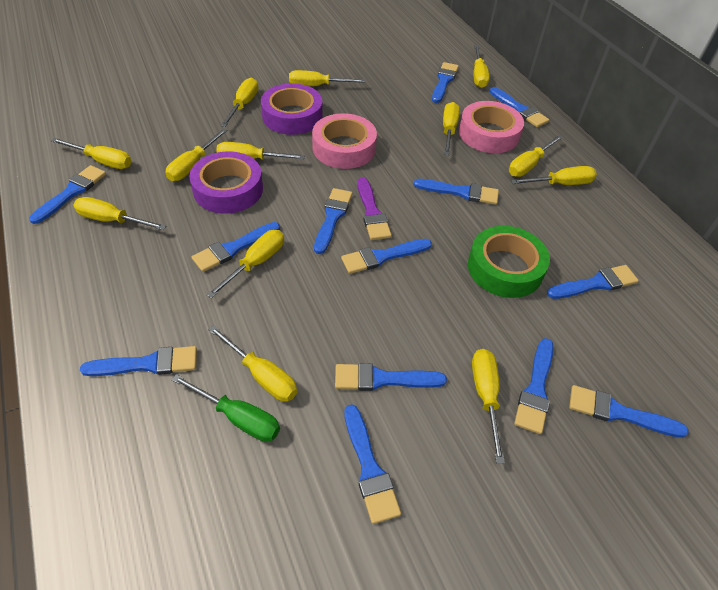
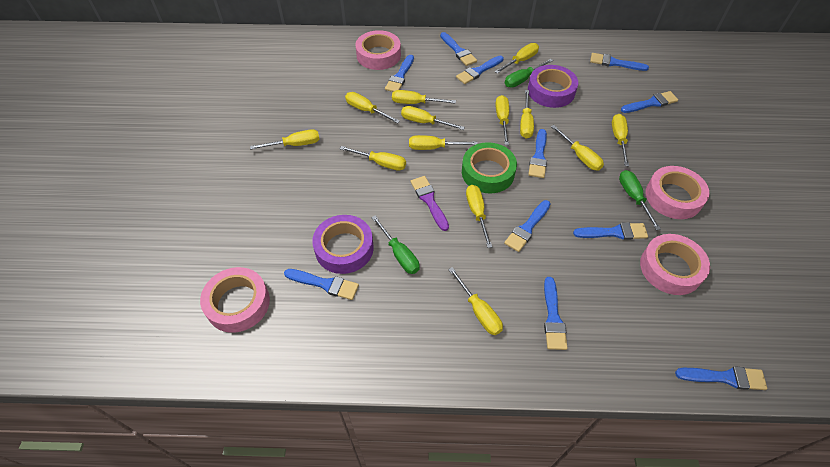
blue brush: [29,165,106,224] [80,346,197,376] [192,222,280,272] [314,188,353,254] [335,363,447,391] [341,239,432,274] [344,404,401,524] [414,179,499,205] [432,62,459,103] [490,87,549,127] [514,338,554,434] [547,265,639,299] [569,385,689,438] = 13 -> [284,269,359,300] [385,55,414,92] [440,32,477,66] [456,56,504,84] [504,200,551,252] [528,129,547,178] [544,277,567,350] [573,222,648,240] [590,53,649,71] [621,91,678,113] [675,366,767,390] = 11
green screwdriver: [171,374,280,442] = 1 -> [371,215,419,274] [505,59,553,88] [619,170,661,230] = 3
pink tape: [312,113,377,169] [459,101,524,153] = 2 -> [200,267,270,333] [355,30,401,70] [640,234,710,295] [646,166,709,219] = 4

